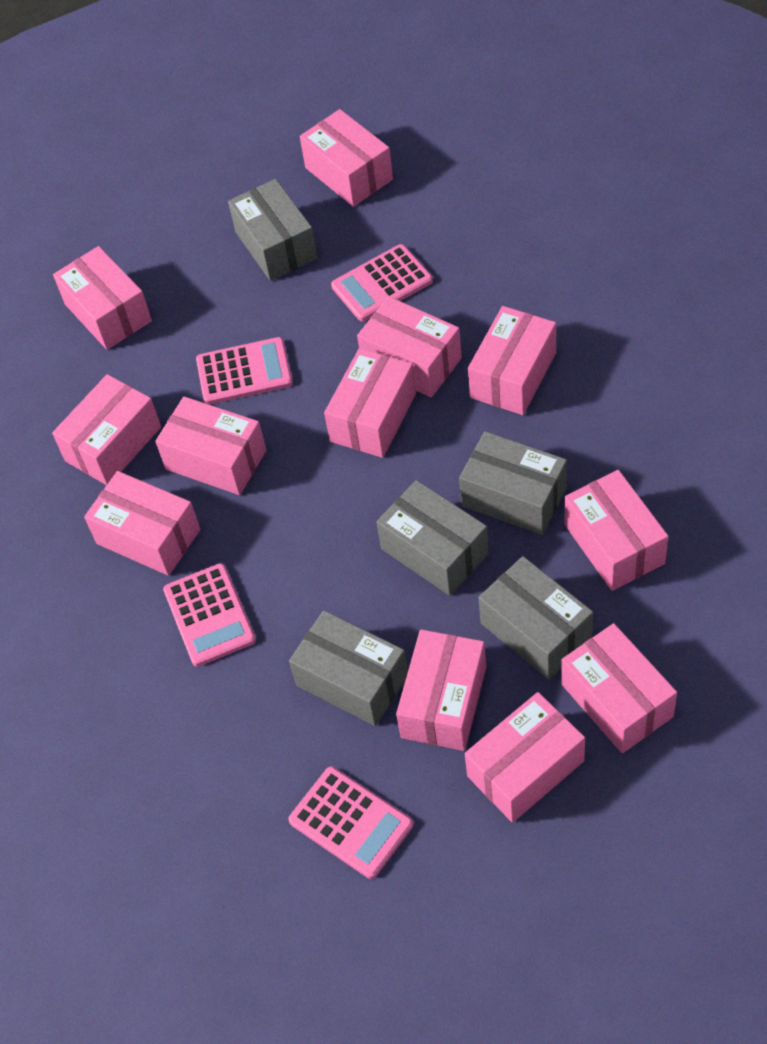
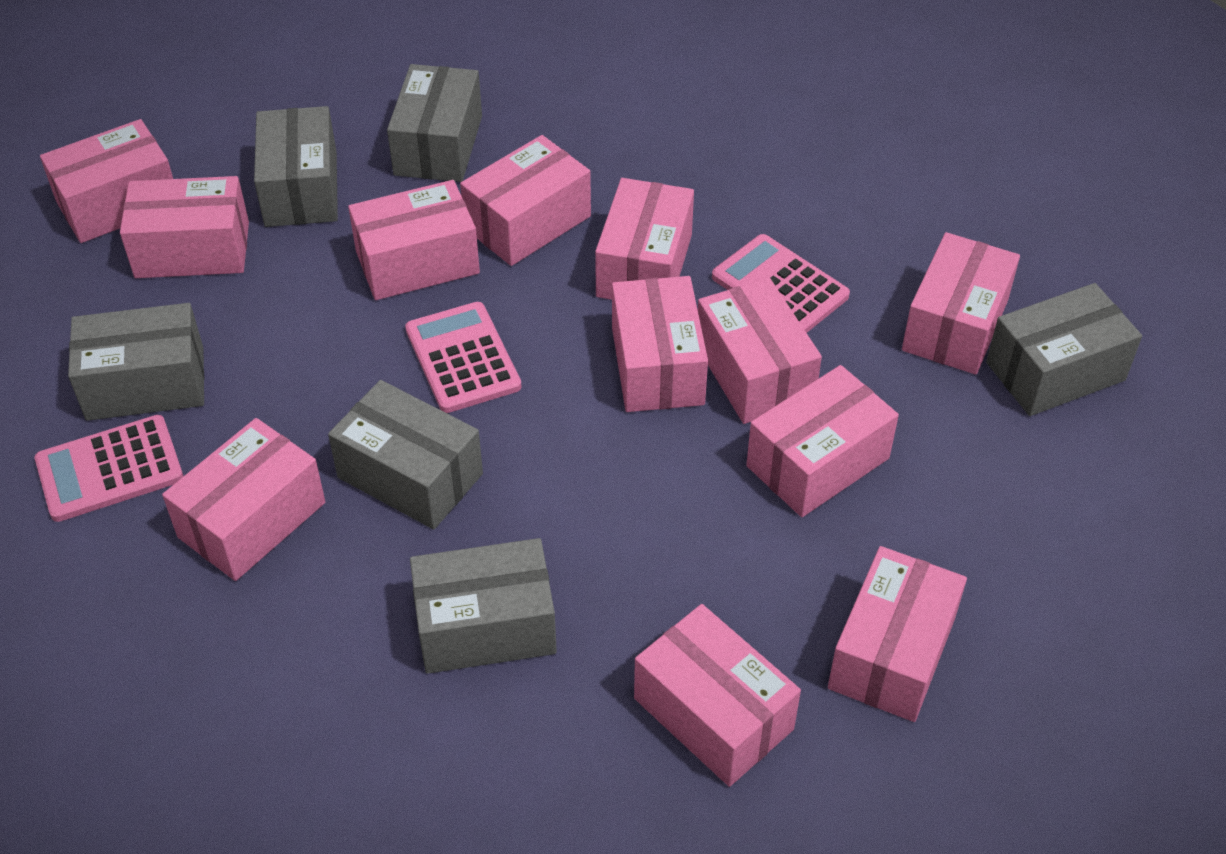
grey box: [228,179,318,281] [289,610,408,726] [376,480,489,596] [459,431,567,535] [478,556,593,679] = 5 -> [68,303,204,421] [254,106,338,227] [328,380,483,530] [387,64,482,182] [410,538,557,674] [986,283,1142,416] = 6
pink calculator: [163,563,256,667] [196,337,293,405] [288,767,413,879] [331,244,433,321] = 4 -> [35,415,183,522] [405,302,521,413] [712,234,850,333] = 3

